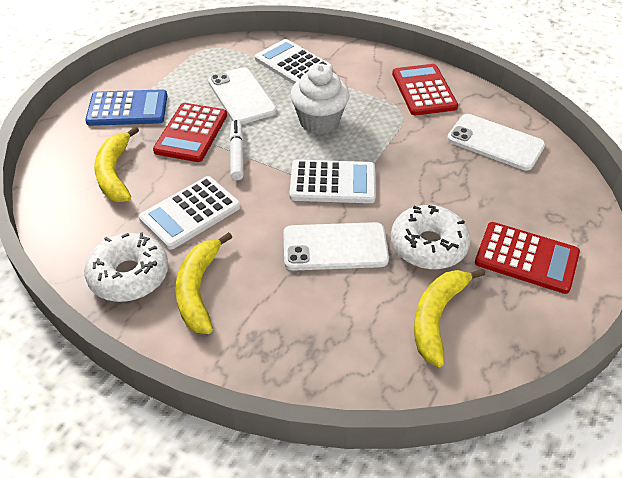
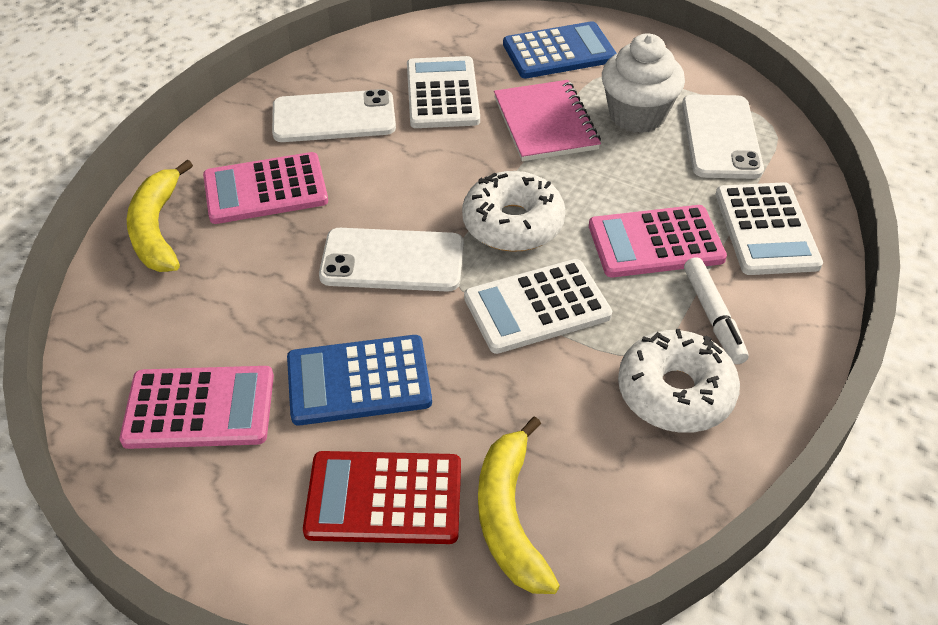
blue calculator: [85,89,167,126] = 1 -> [287,335,432,425] [503,21,617,79] = 2
pink calculator: none = 0 -> [120,366,274,449] [203,152,328,224] [589,205,727,277] = 3
pink notebook: none = 0 -> [494,80,601,161] = 1
red calculator: [153,103,227,162] [392,64,458,115] [475,222,580,294] = 3 -> [303,451,461,544] = 1
yellow banana: [94,126,139,202] [175,232,232,334] [414,269,485,367] = 3 -> [127,160,193,272] [478,416,560,594] = 2

